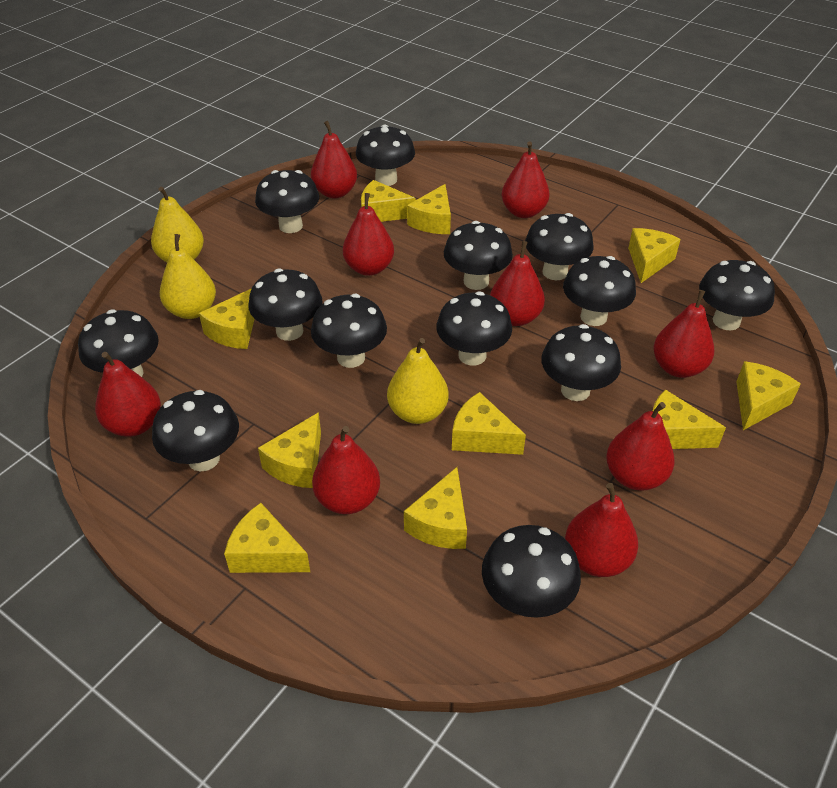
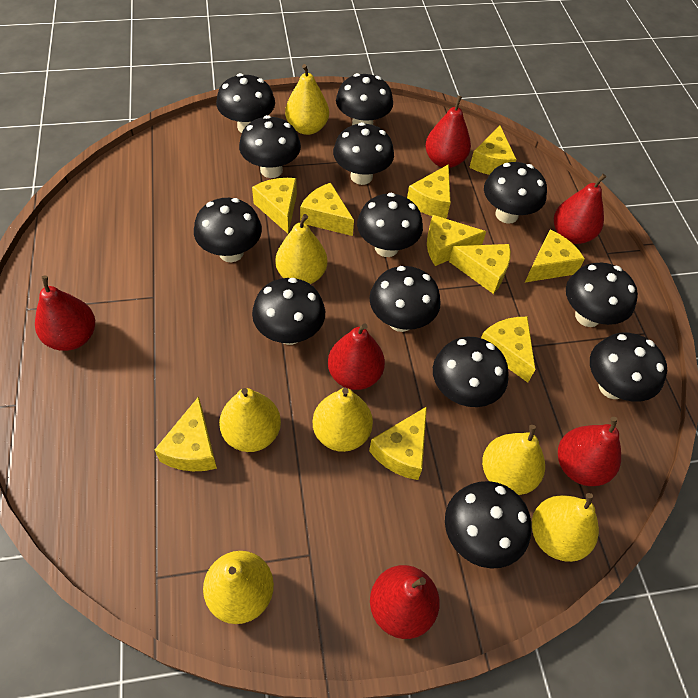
red pear: [95,352,161,437] [311,121,357,198] [312,426,380,514] [343,193,394,276] [490,241,545,326] [502,142,550,218] [565,483,638,577] [606,402,675,491] [653,290,714,378] = 9 -> [35,276,95,351] [328,323,385,390] [370,565,440,639] [425,96,471,168] [554,174,606,244] [558,417,621,486] = 6
yellow pear: [151,187,204,262] [160,234,216,319] [387,338,449,424] = 3 -> [203,551,274,624] [219,388,281,452] [275,214,327,284] [285,64,329,135] [313,388,373,452] [482,425,545,495] [532,493,599,562] = 7

